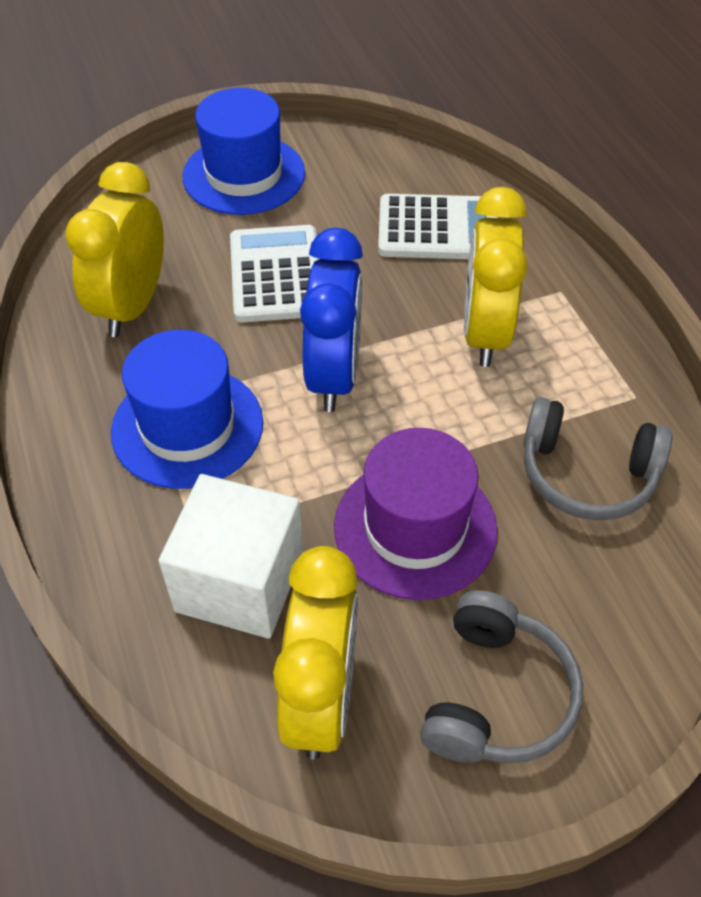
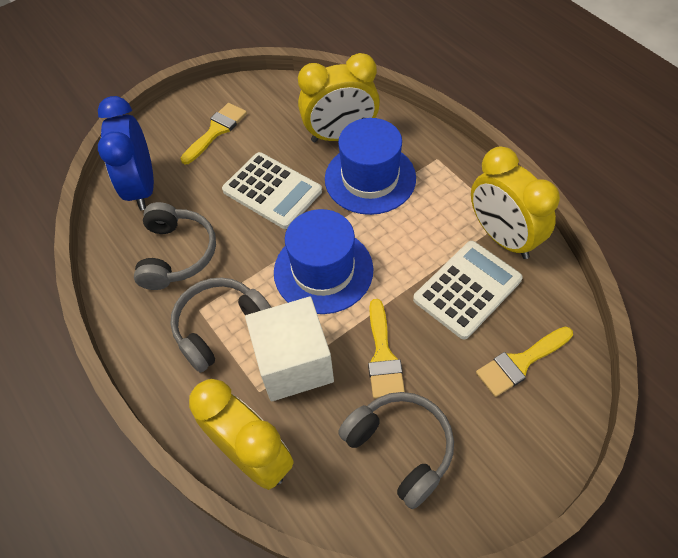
grey headphones: [420,590,583,763] [523,397,672,520] = 2 -> [134,202,216,290] [170,277,271,373] [338,392,454,509] = 3
purple hat: [334,428,498,600] = 1 -> none = 0
yellow brush: none = 0 -> [181,103,247,164] [368,299,405,399] [476,327,573,397] = 3

